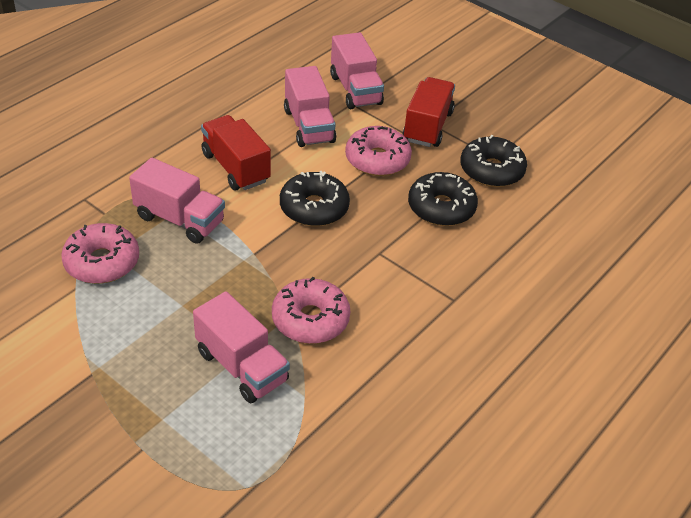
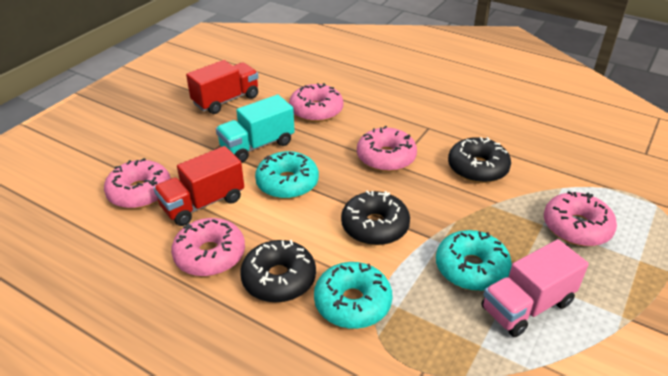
pink donut: [61,223,139,284] [272,277,350,344] [345,126,412,176] = 3 -> [104,158,171,209] [171,218,245,277] [289,83,343,122] [357,126,417,172] [544,191,617,246] = 5
pink truck: [129,158,225,244] [193,291,290,403] [284,66,336,147] [330,32,384,109] = 4 -> [482,239,589,337] = 1
turquoise donut: none = 0 -> [255,151,319,199] [314,262,392,329] [436,230,512,291] = 3
turquoise truck: none = 0 -> [216,95,295,163] = 1

